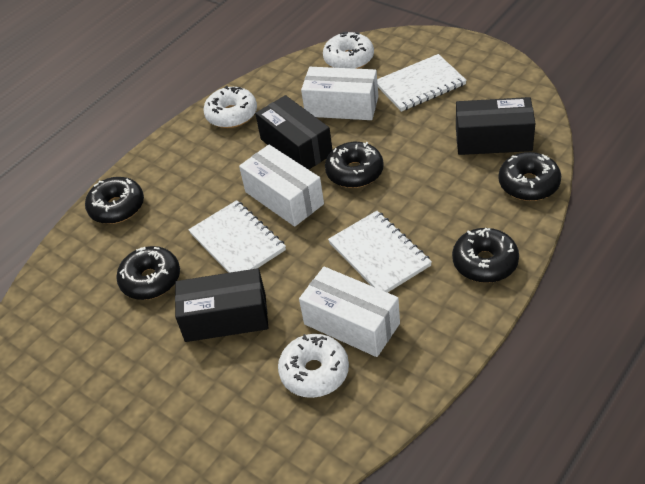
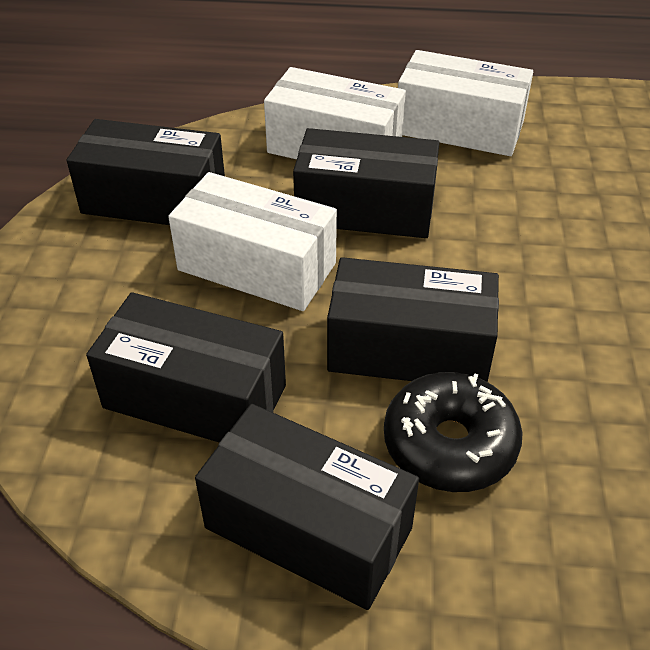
black box: [175,268,268,342] [255,95,332,170] [456,97,535,155] = 3 -> [67,119,225,225] [86,292,286,443] [195,404,419,610] [293,128,440,238] [327,257,499,382] = 5
black donut: [85,177,144,224] [116,246,180,300] [325,142,384,188] [452,228,519,283] [498,152,561,201] = 5 -> [384,372,523,492] = 1
white donut: [203,86,257,128] [278,334,349,398] [323,32,374,69] = 3 -> none = 0
white notebook: [188,200,286,273] [328,211,432,293] [377,54,467,112] = 3 -> none = 0

